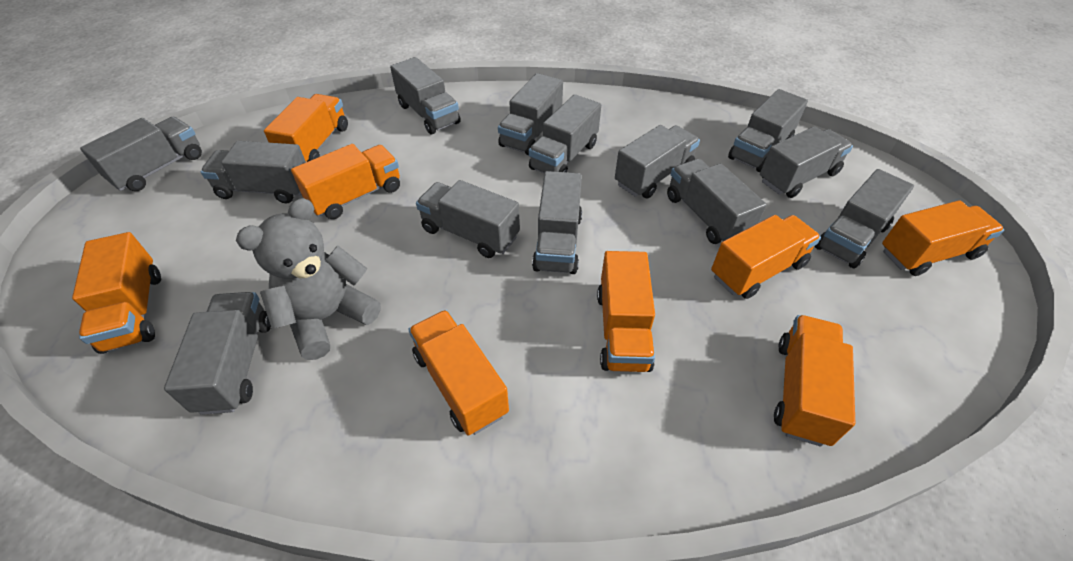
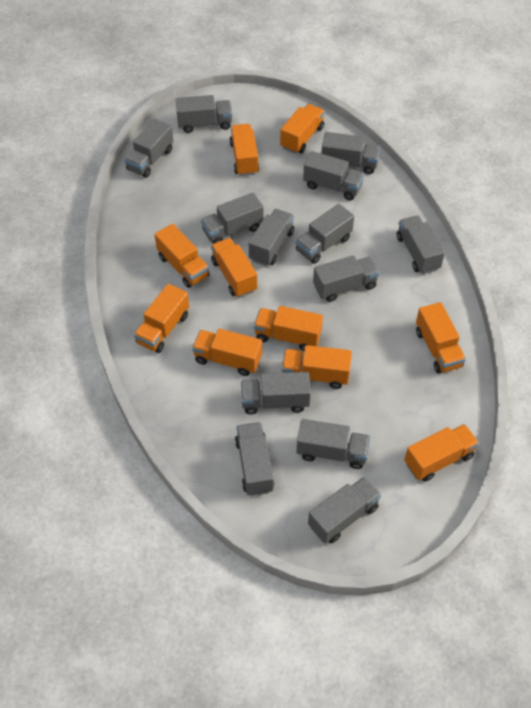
grey teddy bear: [236,198,381,360] = 1 -> none = 0
orange truck: [72,232,161,354] [264,94,348,162] [291,144,400,219] [408,310,509,436] [597,251,655,372] [711,215,821,299] [774,315,855,446] [882,200,1004,276] = 8 -> [134,284,189,353] [154,224,209,288] [192,329,262,376] [211,238,257,297] [230,124,259,176] [254,306,323,351] [280,104,325,154] [282,345,352,389] [404,424,479,482] [416,302,466,373] = 10

